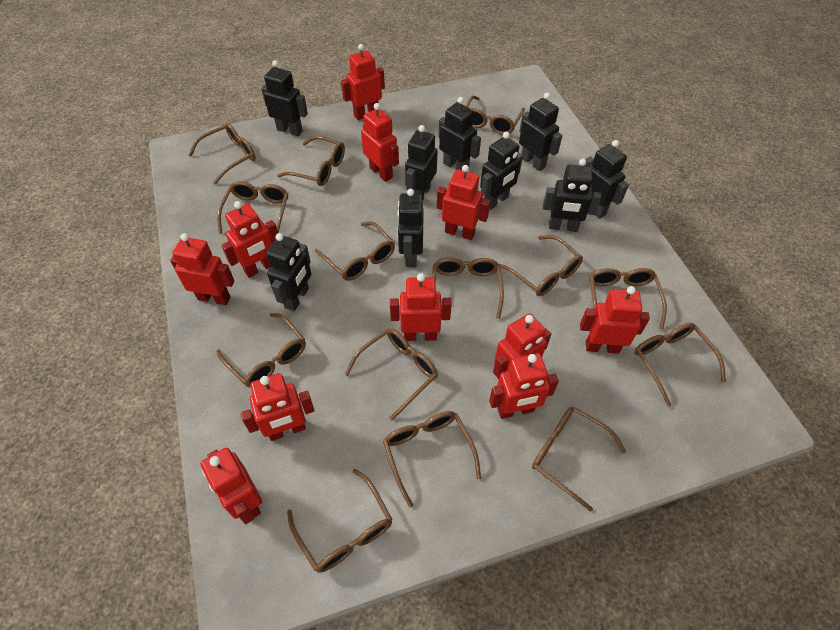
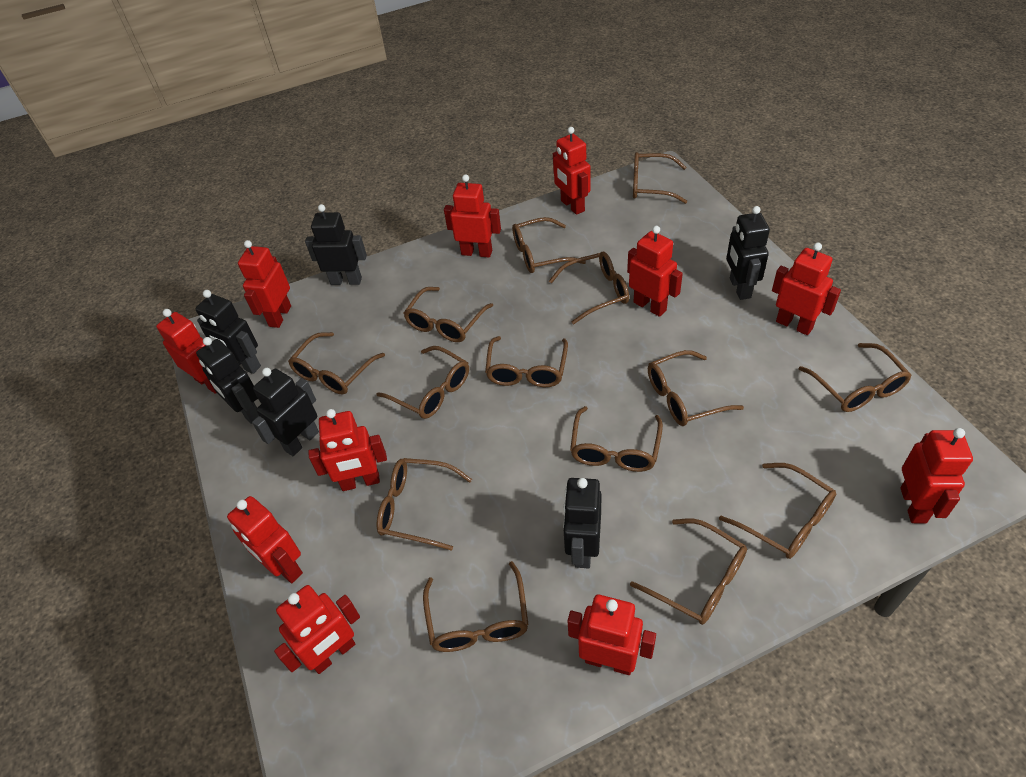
black robot: [261,60,308,136] [266,233,312,311] [397,189,424,267] [405,125,438,201] [438,97,481,171] [480,132,523,210] [519,93,562,171] [543,159,601,232] [584,140,629,219] = 9 -> [195,290,261,374] [196,337,259,424] [252,368,319,456] [305,204,367,285] [563,478,602,569] [726,206,770,300] = 6

